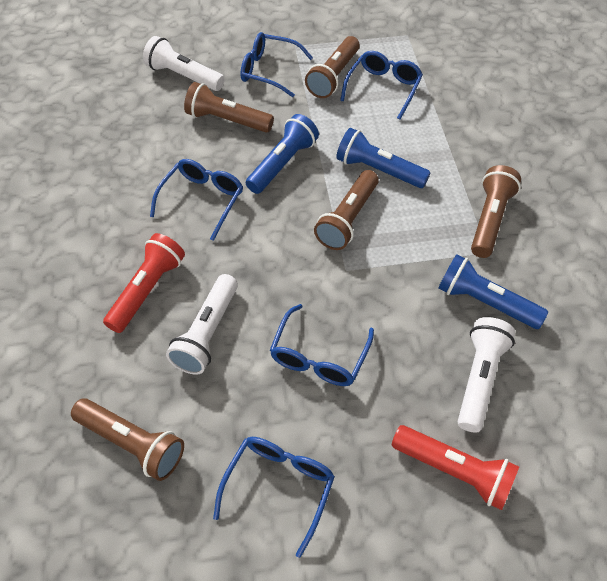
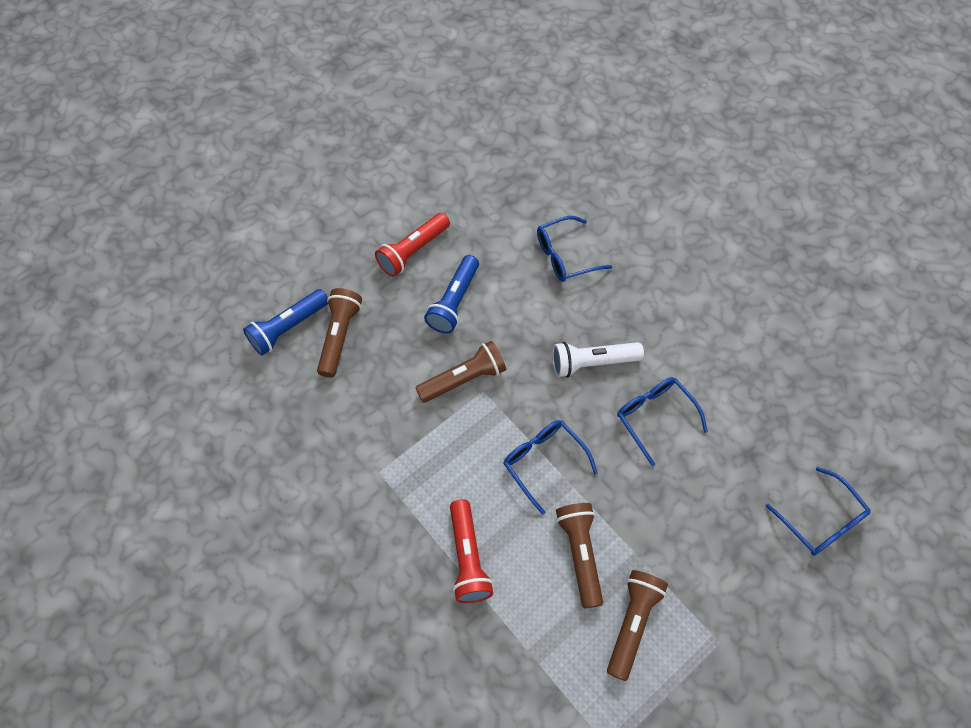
blue flashlight: [246,114,319,194] [336,128,431,188] [438,254,548,329] = 3 -> [243,289,328,356] [424,255,479,334] = 2
blue glasses: [150,159,243,241] [213,437,335,558] [240,32,313,97] [270,304,374,386] [340,51,423,120] = 5 -> [503,420,598,515] [537,216,612,282] [617,377,708,466] [766,467,871,556] = 4
brown flashlight: [71,398,184,481] [184,82,274,133] [305,36,360,98] [314,170,379,250] [471,165,521,258] = 5 -> [317,288,362,378] [415,341,506,403] [556,503,603,608] [607,570,668,681] = 4
white flashlight: [143,36,225,91] [166,274,238,375] [458,317,515,433] = 3 -> [552,342,644,378] = 1

